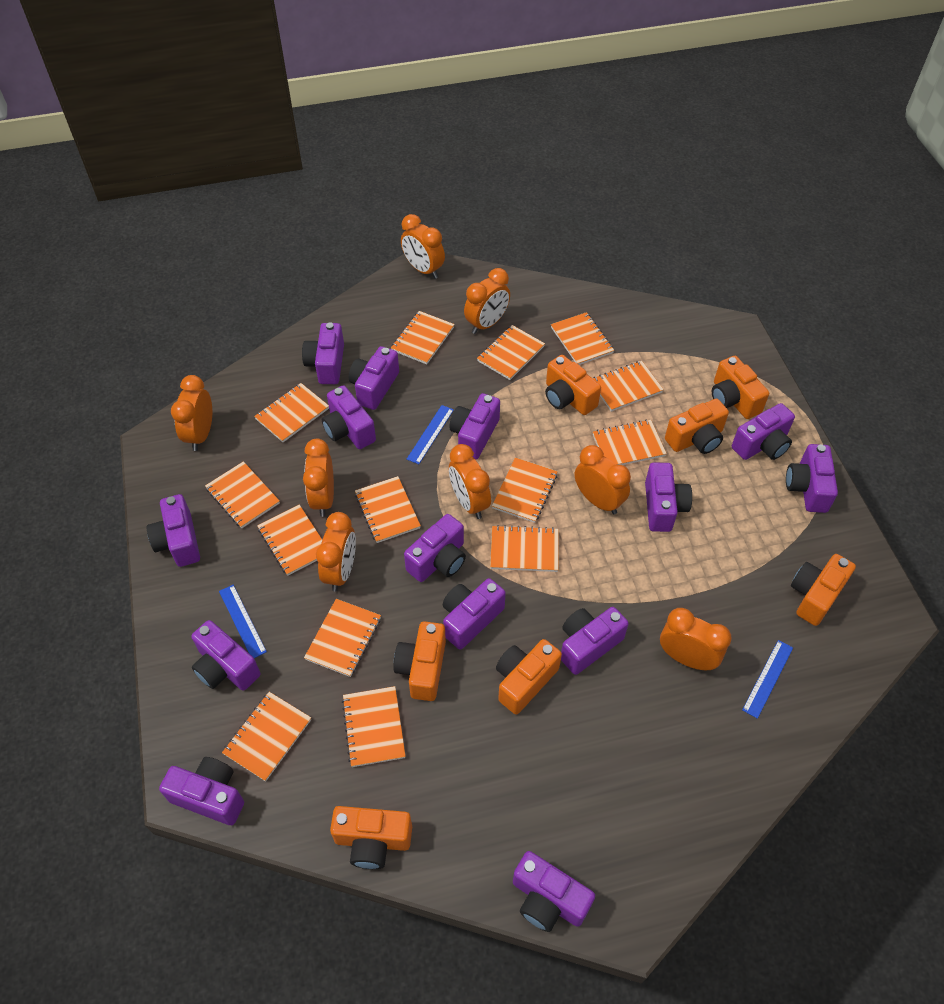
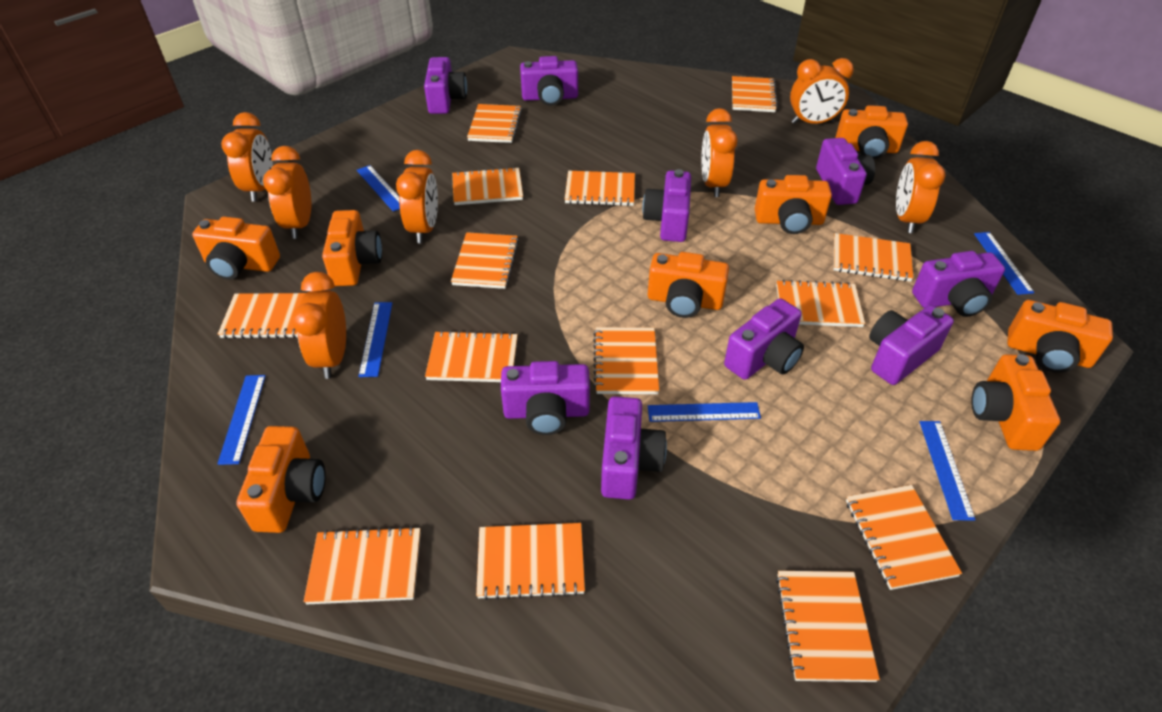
blue ruler: [219,585,267,658] [407,405,454,464] [742,640,793,719] = 3 -> [217,375,266,465] [357,165,400,212] [358,302,392,377] [648,402,761,422] [919,421,976,521] [974,232,1035,295] = 6
orange camera: [330,806,412,869] [393,621,446,701] [496,639,562,714] [545,355,601,415] [665,399,729,454] [712,356,769,419] [791,554,856,626] = 7 -> [192,217,280,280] [236,426,326,533] [322,210,382,286] [648,252,729,318] [755,175,832,234] [835,105,908,159] [971,354,1060,451] [1007,300,1113,373] = 8
orange clock: [171,375,212,451] [303,439,334,517] [316,512,356,592] [401,214,445,279] [449,444,491,519] [464,268,510,334] [575,445,631,514] [660,608,732,670] = 8 -> [221,112,273,201] [263,146,311,239] [292,272,346,379] [396,150,438,243] [701,108,737,197] [790,58,854,124] [896,141,946,233] = 7
purple camera: [147,494,200,567] [159,757,244,825] [191,620,261,691] [302,322,344,384] [322,385,376,449] [349,346,399,410] [404,514,466,582] [443,578,506,650] [449,393,500,460] [513,851,595,932] [561,607,629,675] [645,462,692,532] [732,403,795,460] [786,444,838,513] = 14 -> [424,57,467,114] [501,361,590,435] [520,56,578,106] [601,396,667,500] [642,169,691,242] [724,298,804,380] [816,138,875,205] [869,305,954,385] [912,251,1005,317] = 9

